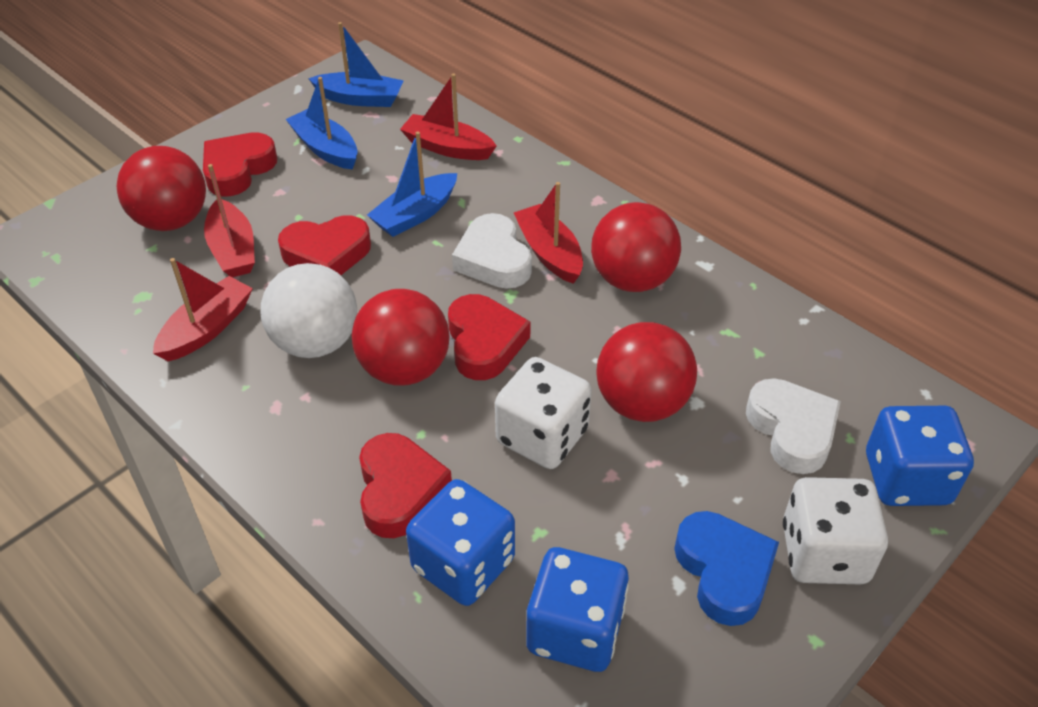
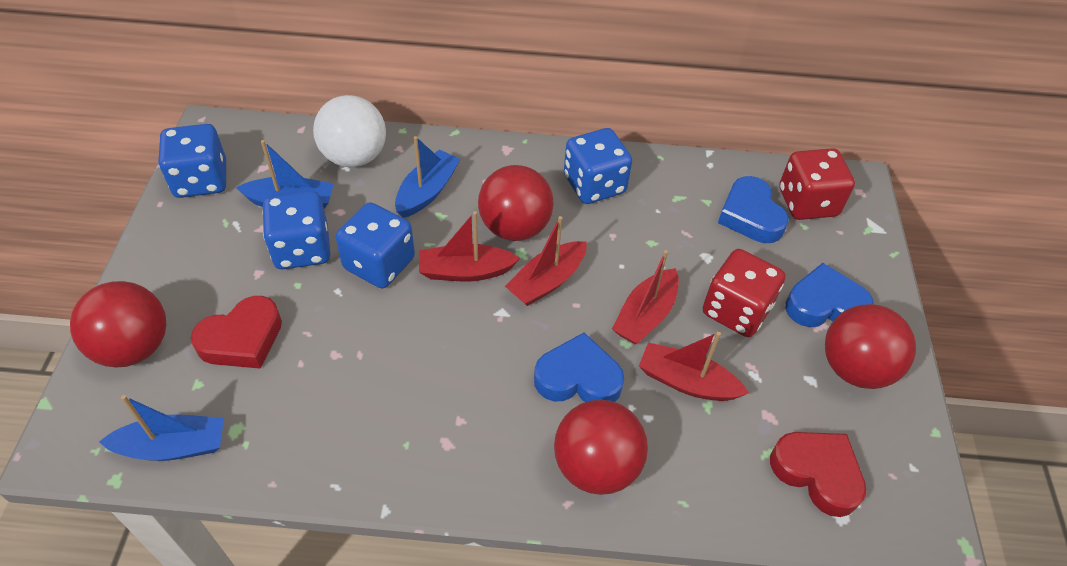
blue dice: [406,479,515,606] [526,547,629,672] [866,406,974,506] = 3 -> [158,124,226,198] [262,191,330,269] [336,202,415,288] [564,128,632,204] = 4
blue heart: [674,511,779,626] = 1 -> [534,333,624,402] [718,176,789,243] [785,263,874,327] = 3
red dice: none = 0 -> [703,249,785,337] [779,148,855,220] = 2
red heart: [203,132,277,196] [278,215,371,275] [359,433,452,538] [448,294,531,380] = 4 -> [191,296,282,369] [770,432,866,517] = 2
white dice: [495,357,592,469] [783,477,888,585] = 2 -> none = 0
white heart: [452,213,532,289] [746,378,841,474] = 2 -> none = 0

